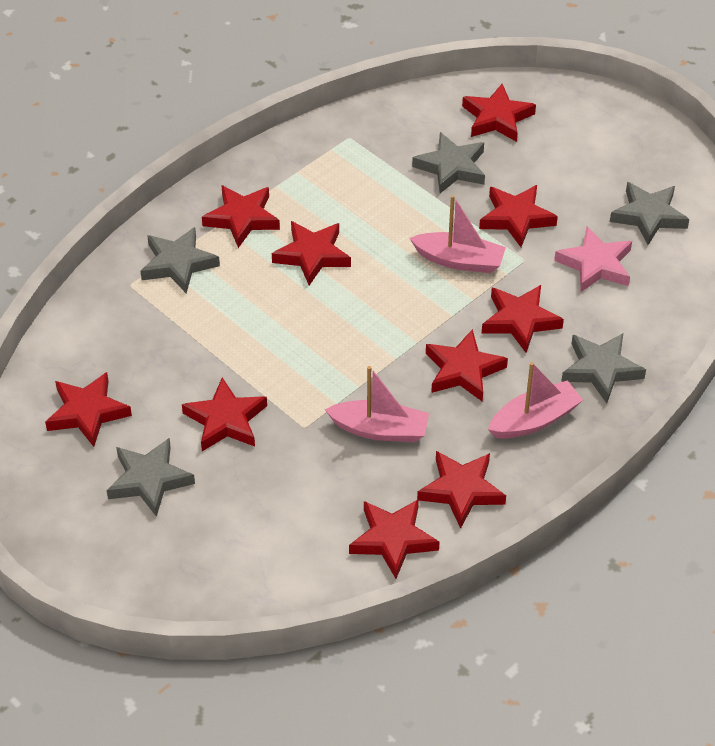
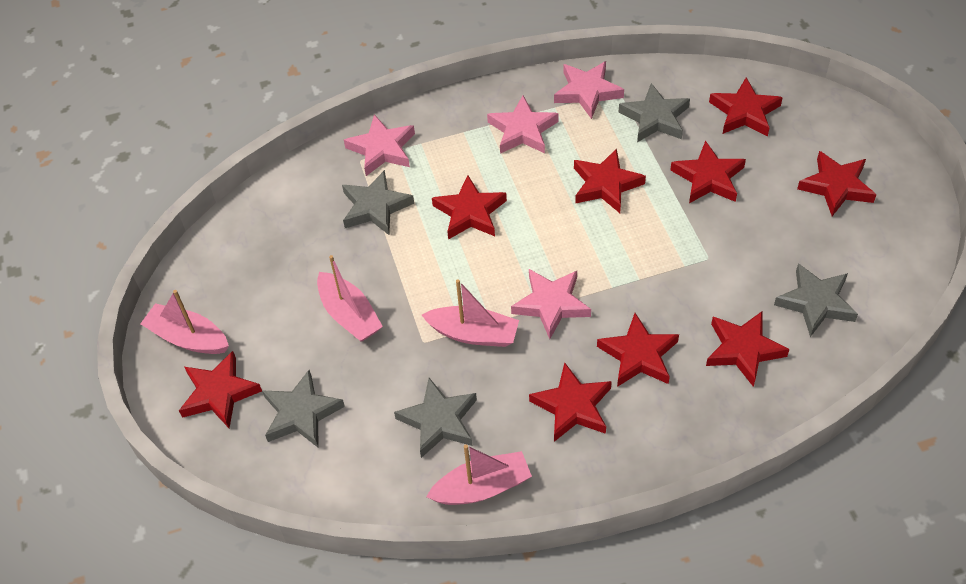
pink boat: [325,366,429,442] [410,195,506,273] [488,362,583,438] = 3 -> [140,290,229,354] [317,255,383,342] [422,279,519,347] [426,444,532,505] = 4
pink star: [554,227,632,292] = 1 -> [344,114,415,176] [487,96,558,154] [511,269,591,339] [554,61,624,119] = 4
red star: [45,372,132,447] [182,377,267,451] [202,185,280,248] [272,221,351,285] [349,499,440,579] [417,451,506,529] [426,329,508,402] [462,84,536,142] [479,185,558,247] [482,285,564,353] = 10 -> [179,351,262,428] [432,175,507,240] [529,362,612,442] [574,149,646,213] [597,313,679,387] [670,141,746,203] [706,311,789,387] [709,77,783,136] [797,151,876,216] = 9

